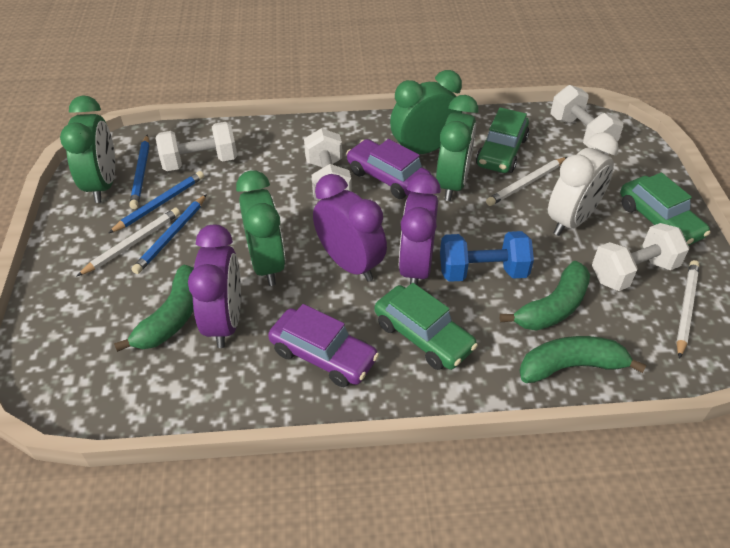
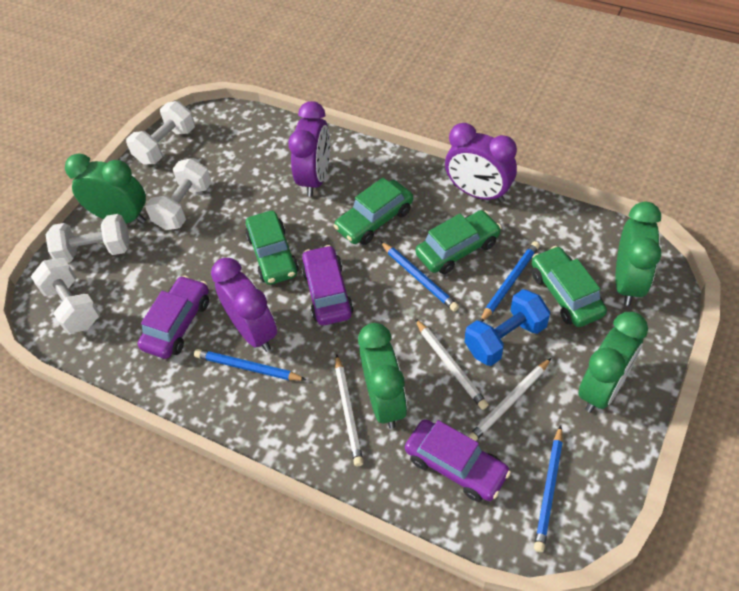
blue pencil: [109,171,204,233] [129,135,150,209] [132,194,207,274] = 3 -> [194,349,306,381] [380,241,459,311] [480,241,540,322] [534,425,563,552] = 4
green banana: [114,265,194,352] [500,261,590,330] [520,336,646,383] = 3 -> none = 0
green car: [374,283,478,370] [476,107,529,173] [620,172,710,246] = 3 -> [245,211,299,285] [334,178,413,245] [416,210,502,275] [532,246,607,327] = 4
purple car: [268,304,379,387] [346,139,431,199] = 2 -> [138,276,209,359] [301,245,354,325] [405,419,511,502] = 3
white clock: [548,132,619,236] = 1 -> none = 0

